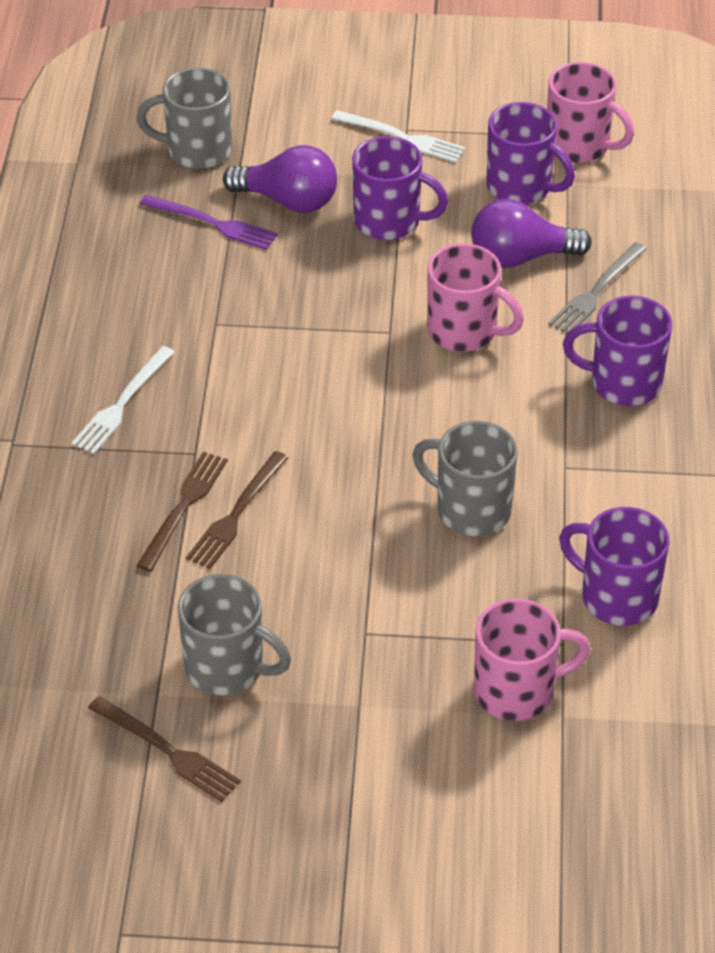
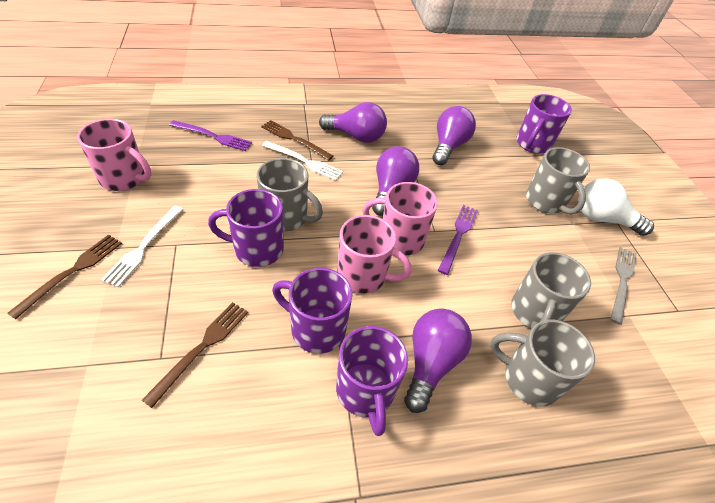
grey mug: [137,67,232,169] [177,574,291,695] [413,421,518,536] = 3 -> [256,158,323,231] [490,319,595,407] [511,252,591,329] [526,147,590,215] = 4
purple fork: [140,195,278,250] = 1 -> [169,120,252,151] [438,205,478,275] = 2
purple light bulb: [223,145,337,213] [471,199,592,268] = 2 -> [319,102,387,143] [372,146,419,216] [404,308,472,413] [432,106,476,165] = 4
white light bulb: none = 0 -> [581,179,654,236] = 1

